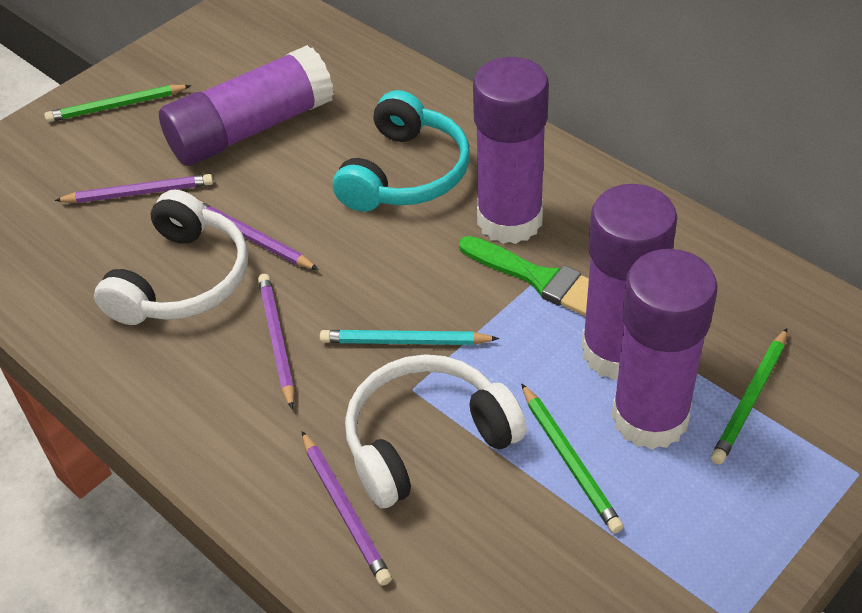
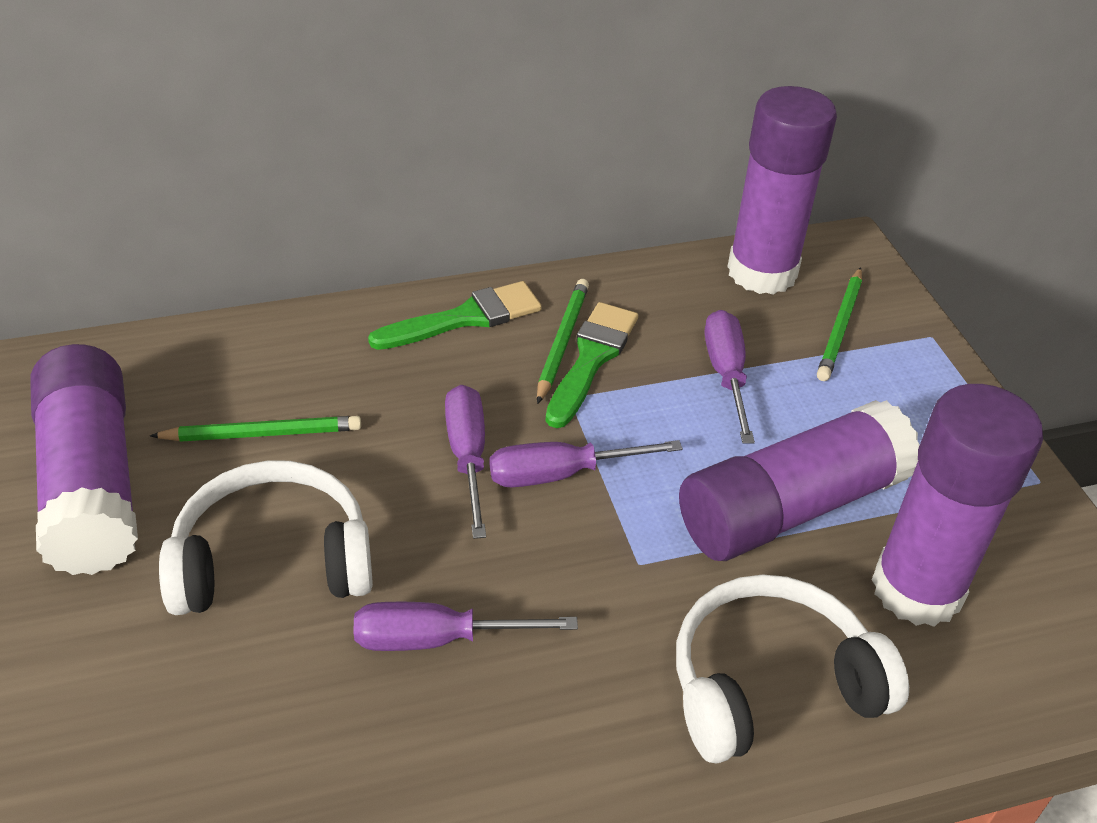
green brush: [459,236,589,316] = 1 -> [368,281,542,350] [545,302,638,428] = 2
purple pencil: [54,174,213,203] [200,201,319,270] [258,274,294,410] [302,431,392,586] = 4 -> none = 0
purple screwdriver: none = 0 -> [354,602,578,651] [445,385,486,539] [490,440,683,487] [705,310,755,444] = 4
turquoise headphones: [333,90,470,212] = 1 -> none = 0
turquoise pencil: [320,330,499,345] = 1 -> none = 0

